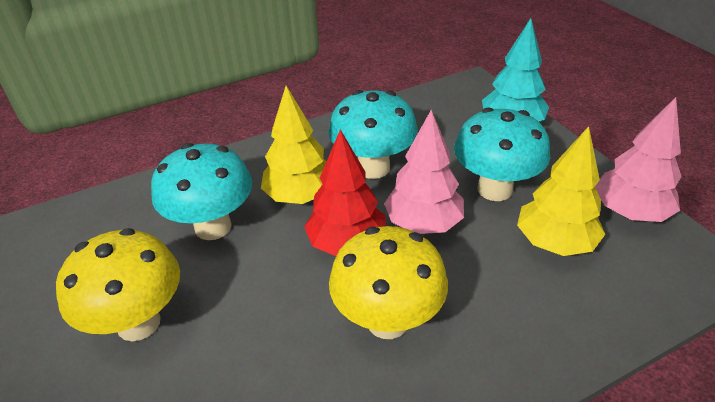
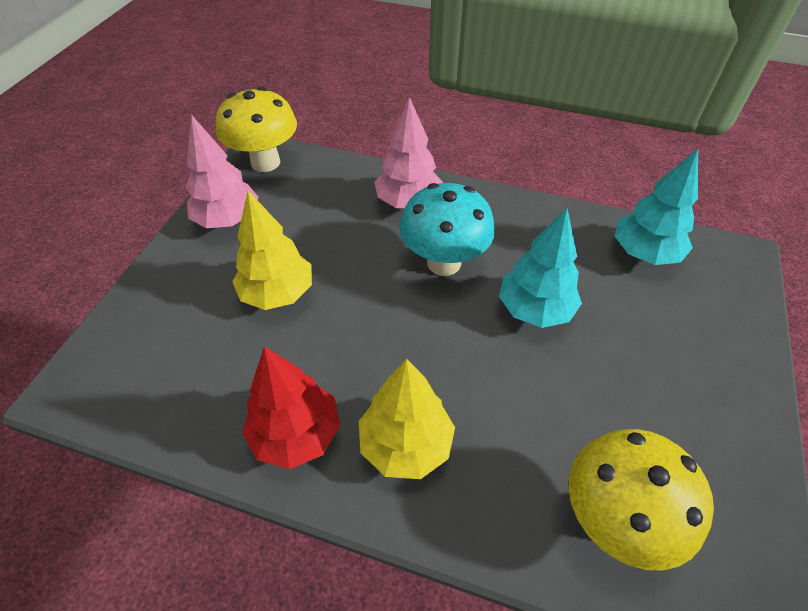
turquoise mushroom: [151,143,252,240] [328,90,418,179] [454,108,550,201] = 3 -> [400,183,495,276] = 1
turquoise tree: [482,18,549,121] = 1 -> [499,208,582,328] [615,149,698,265] = 2

